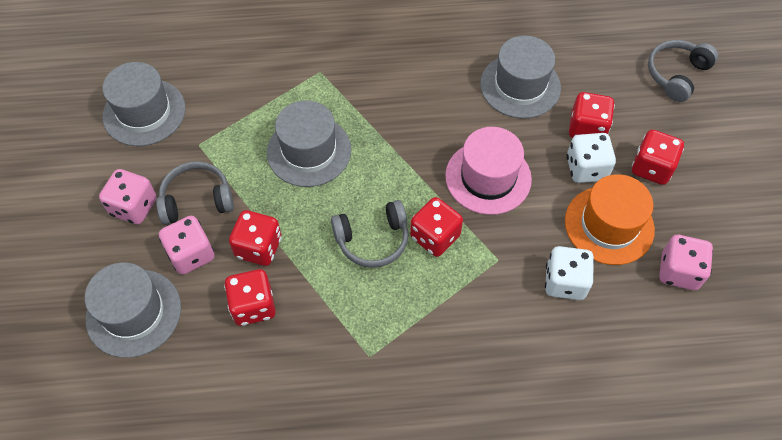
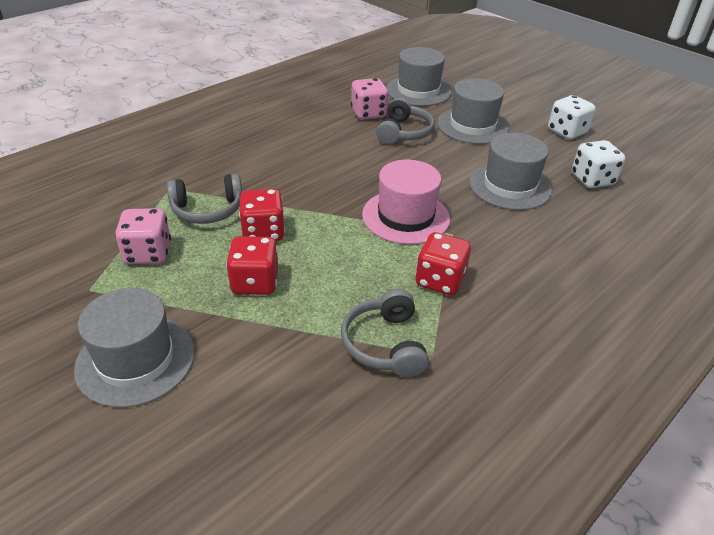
orange hat: [565,174,655,265] = 1 -> none = 0
pink dice: [99,169,157,224] [159,216,214,275] [659,235,713,290] = 3 -> [115,208,171,264] [351,78,388,120] = 2
red dice: [224,269,276,326] [229,210,282,266] [410,197,463,257] [569,92,615,138] [632,130,684,185] = 5 -> [226,236,278,295] [239,189,285,241] [415,232,471,295] = 3

